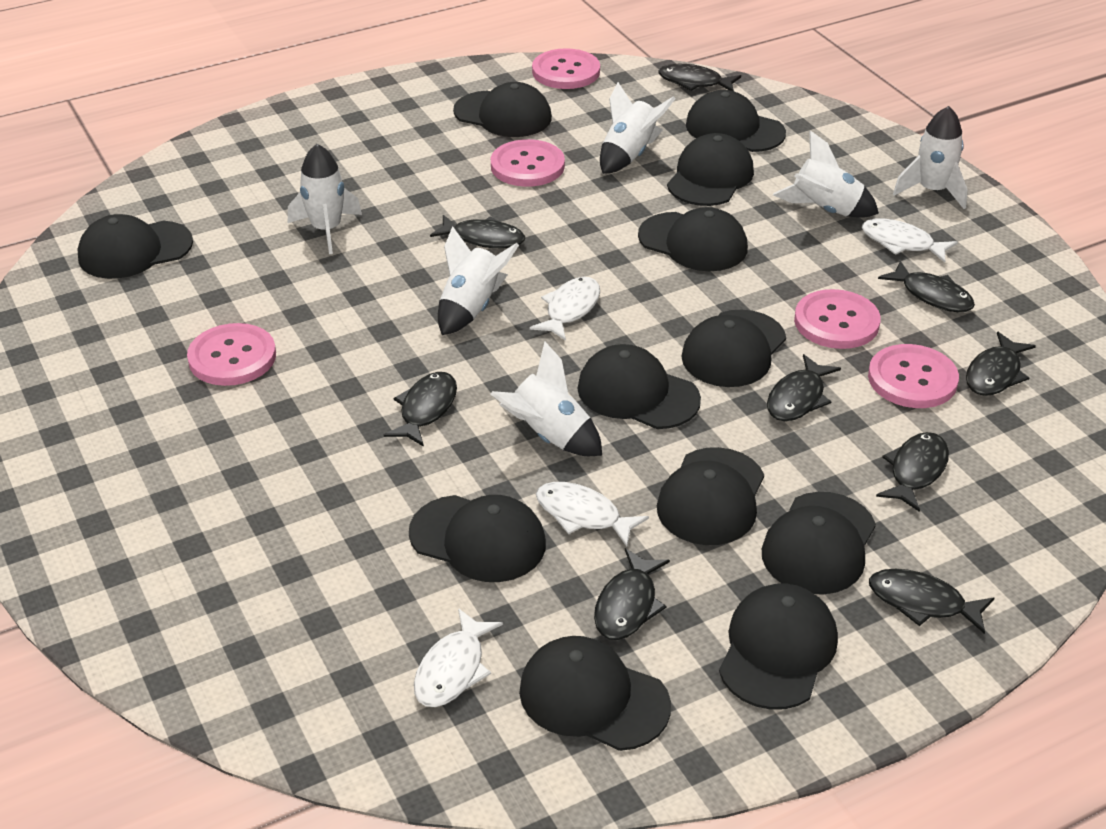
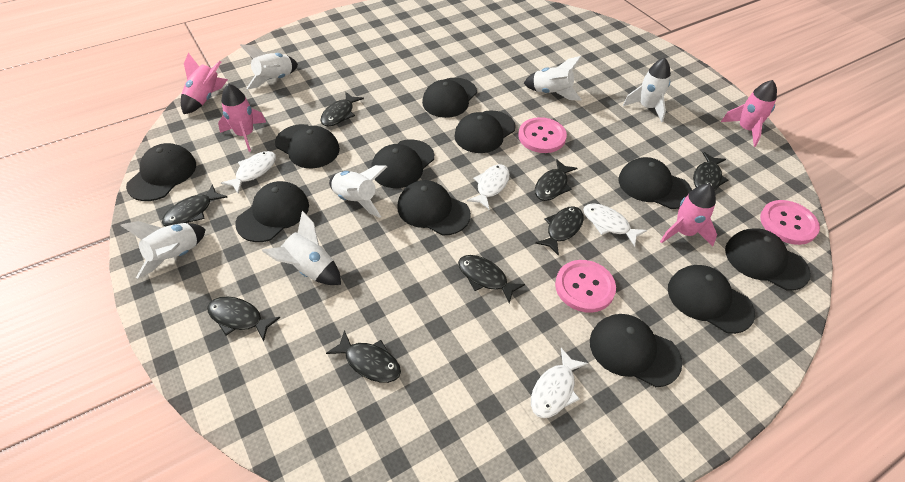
black cap: [77,214,193,279] [409,495,546,582] [453,82,552,137] [519,636,671,751] [577,344,701,429] [638,207,748,271] [657,447,764,545] [667,133,754,206] [681,309,786,387] [686,90,786,152] [719,583,838,710] [762,492,876,595] = 12 -> [126,143,196,201] [235,181,309,242] [275,124,340,168] [371,140,434,188] [397,180,471,236] [422,78,477,118] [454,110,516,153] [590,314,682,387] [618,157,692,209] [668,265,755,334] [725,228,811,291] = 11
black fish: [384,372,457,447] [430,215,525,248] [594,548,670,640] [659,64,741,91] [767,354,841,421] [869,569,994,634] [876,432,949,512] [878,260,975,312] [966,332,1036,396] = 9 -> [162,184,227,226] [207,296,280,341] [320,92,364,127] [326,330,401,383] [458,255,525,303] [535,159,578,201] [535,206,584,256] [693,152,728,190] = 8
pink button: [187,323,276,386] [491,139,565,187] [532,48,600,89] [794,289,881,349] [868,344,959,408] = 5 -> [518,117,567,153] [555,260,616,313] [760,200,820,245] = 3
pink rocket: none = 0 -> [181,53,228,114] [218,84,266,152] [660,184,717,247] [721,80,777,147] = 4

